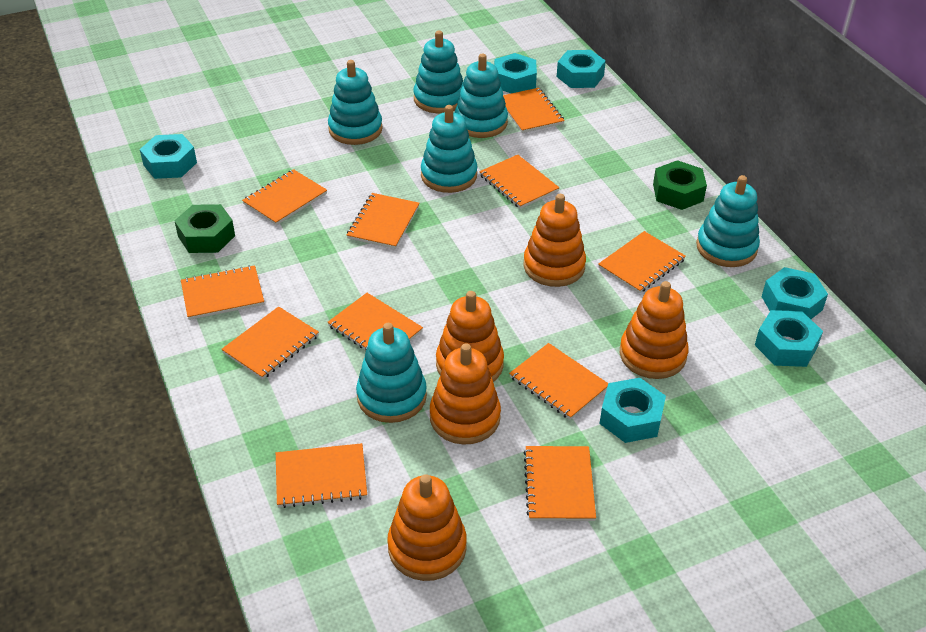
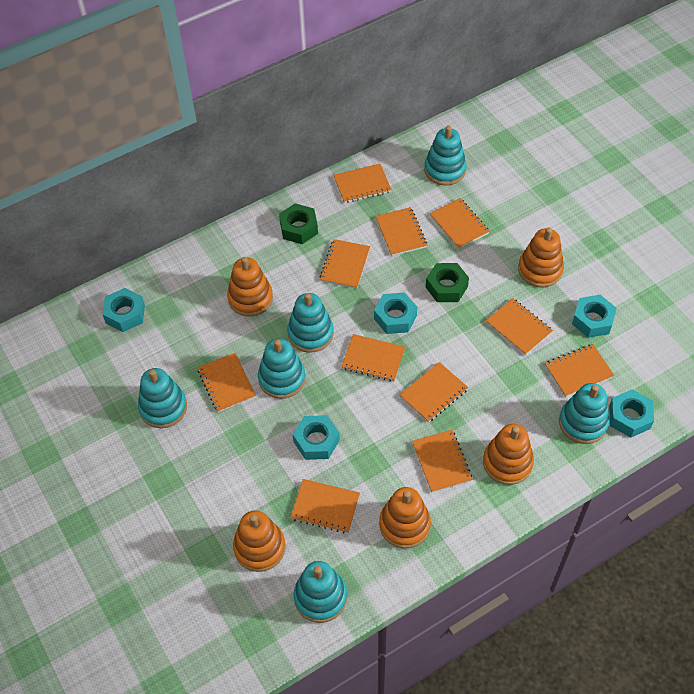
turquoise nut: [140,134,197,179] [494,53,537,93] [557,50,606,88] [600,378,666,443] [755,310,823,367] [762,267,828,319] = 6 -> [102,288,145,332] [293,415,340,460] [374,292,417,334] [572,295,617,338] [609,389,654,438] = 5

